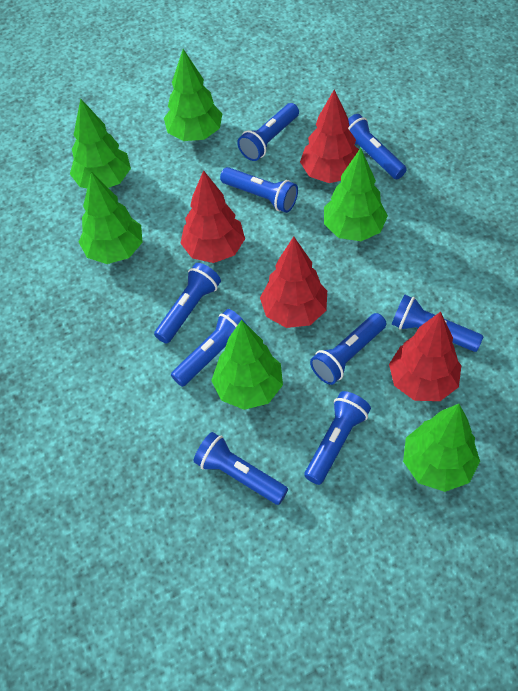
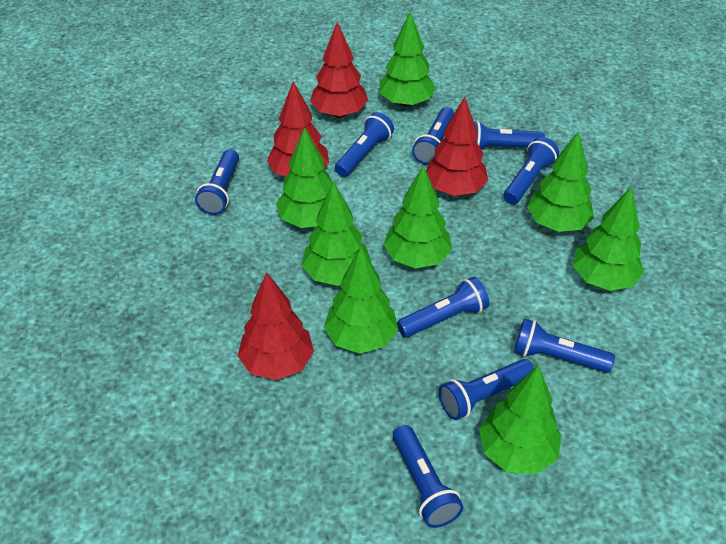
green tree: [70,98,131,188] [79,172,143,264] [164,49,222,141] [211,320,283,410] [324,148,388,241] [403,404,480,492] = 6 -> [276,127,333,228] [302,182,371,286] [324,247,398,354] [379,11,436,107] [384,165,452,268] [479,365,562,475] [527,131,594,232] [573,186,644,291] = 8

